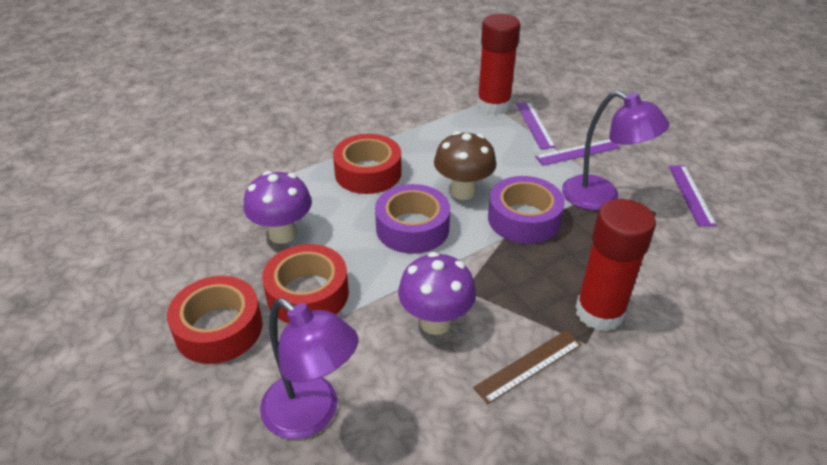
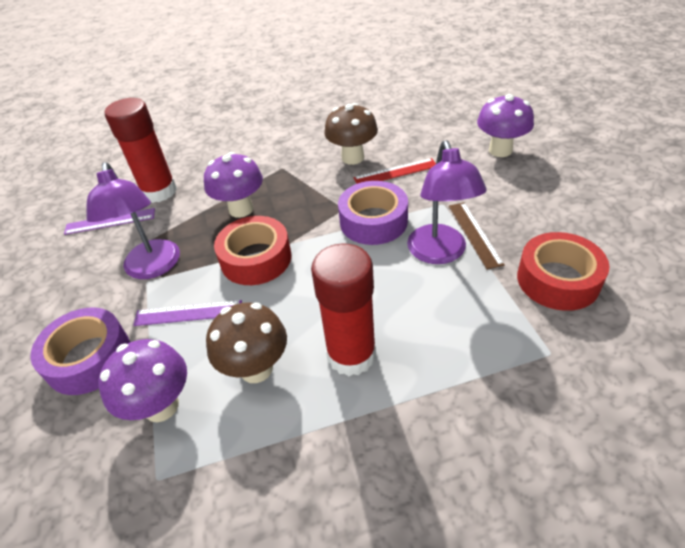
brown mushroom: [434,131,496,200] = 1 -> [206,302,287,383] [324,103,378,165] = 2
purple mushroom: [244,171,312,244] [398,252,476,335] = 2 -> [98,339,187,422] [204,152,263,218] [477,94,534,157] = 3
purple ruler: [516,102,556,149] [535,139,620,166] [669,165,717,226] = 3 -> [64,208,155,235] [133,300,242,326] = 2
red ruler: none = 0 -> [353,158,436,184] = 1
red tape: [167,276,263,364] [262,244,349,323] [333,134,402,194] = 3 -> [214,216,291,285] [517,232,609,311] = 2

